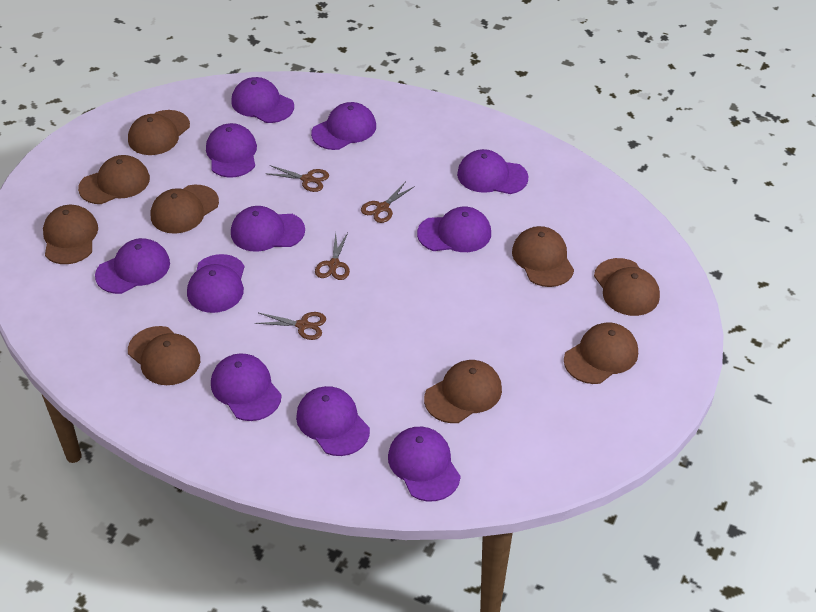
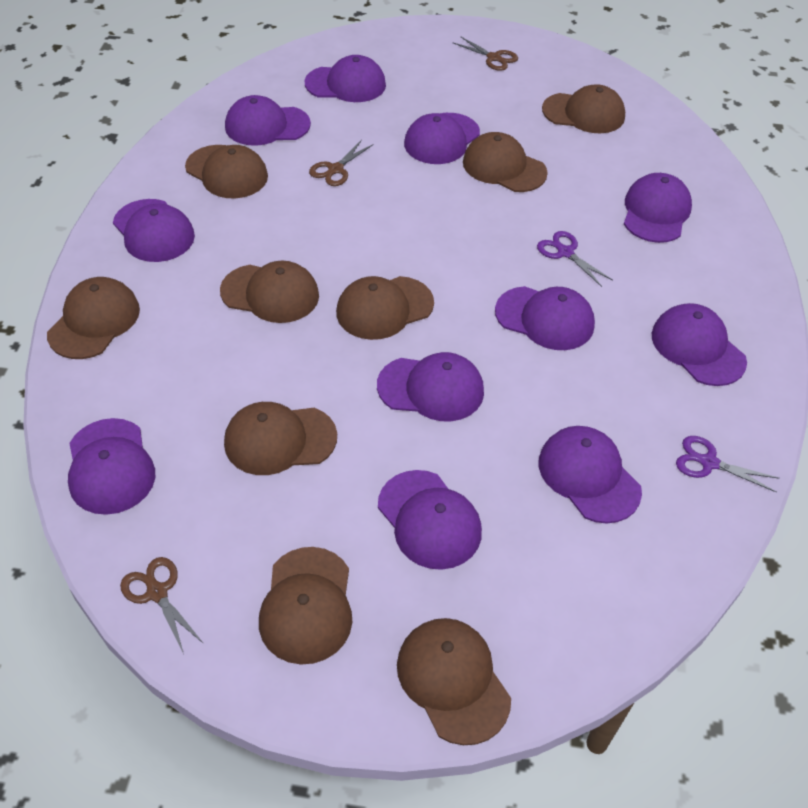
brown scissors: [255,312,326,340] [265,165,329,192] [315,232,350,280] [361,183,415,223] = 4 -> [120,557,204,654] [309,140,374,186] [452,36,518,71] = 3
purple scissors: none = 0 -> [537,231,613,287] [676,436,780,492] = 2

